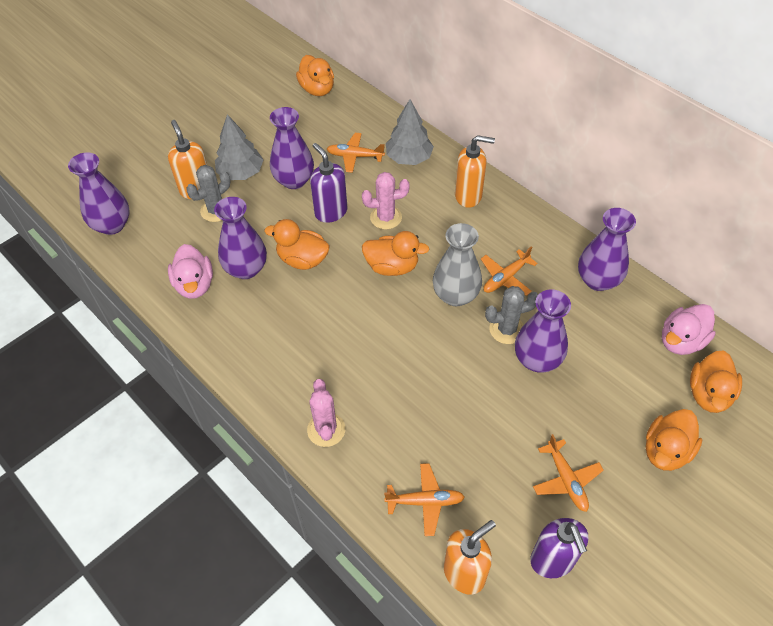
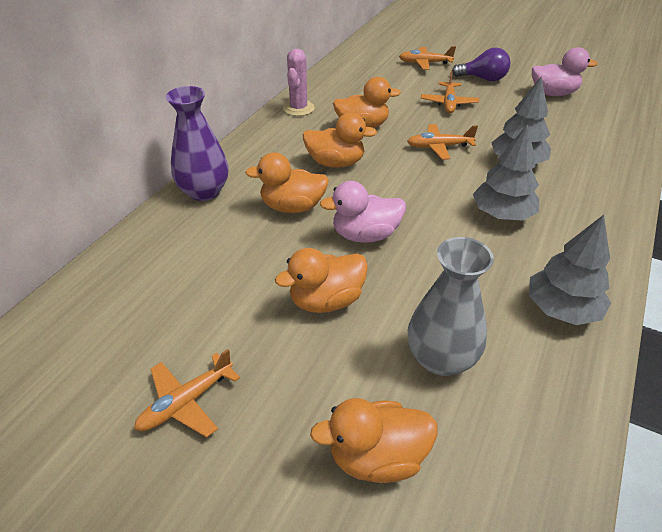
grey cactus: [186,165,230,222] [485,286,538,344] = 2 -> none = 0
grey tree: [215,114,263,180] [386,99,434,165] = 2 -> [473,124,539,220] [491,77,551,164] [529,215,611,325] = 3
orange soap dispenser: [168,120,207,199] [444,520,496,595] [455,135,495,208] = 3 -> none = 0
pink cactus: [307,379,345,447] [362,172,410,230] = 2 -> [283,49,315,116] = 1
purple light bulb: none = 0 -> [452,47,510,81] = 1
purple soap dispenser: [310,143,347,223] [530,518,588,578] = 2 -> none = 0
purple vase: [68,152,130,235] [214,197,267,279] [270,107,314,189] [515,289,571,373] [578,208,636,291] = 5 -> [166,86,228,201] = 1

